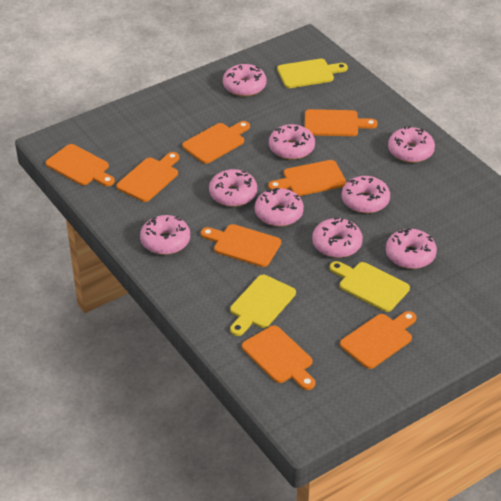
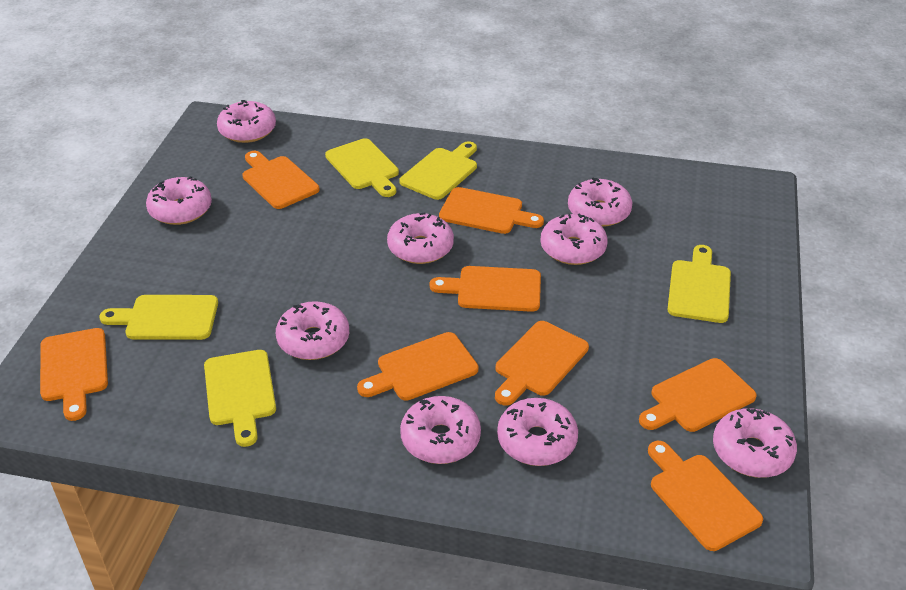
yellow cutting board: [230,275,296,336] [277,59,348,88] [330,261,410,312] = 3 -> [99,295,218,340] [204,350,276,447] [325,138,399,197] [399,141,477,200] [667,245,731,323] = 5

